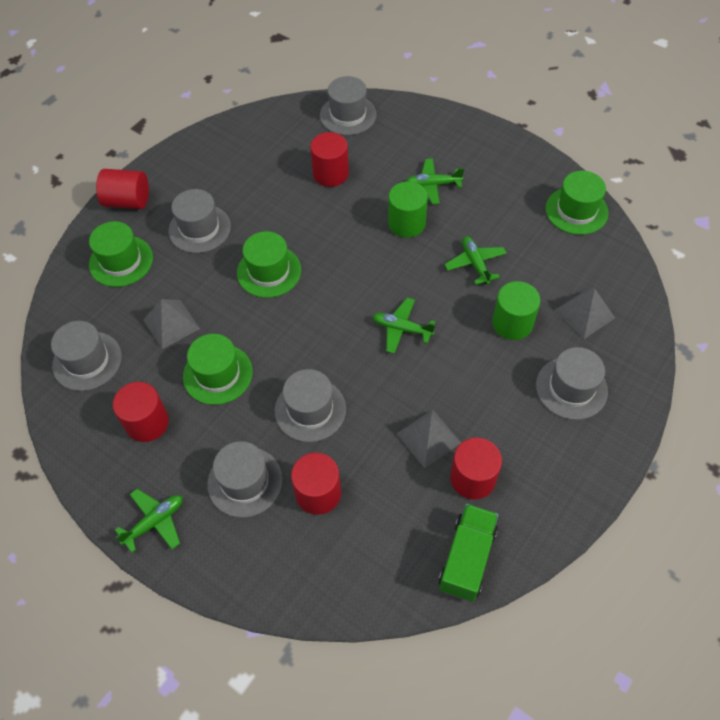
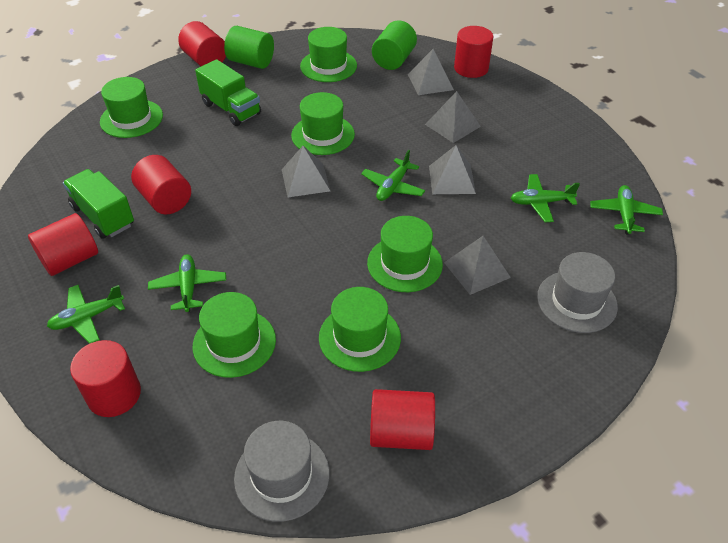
green hat: [89,221,153,287] [183,334,253,405] [237,231,301,298] [546,171,609,235] = 4 -> [100,77,163,138] [193,292,276,378] [291,92,355,155] [300,27,357,82] [319,287,401,372] [367,216,443,292] = 6
green plane: [115,489,183,553] [372,298,435,354] [406,158,464,204] [444,236,507,285] = 4 -> [47,285,125,344] [148,254,226,312] [361,150,425,201] [511,174,580,222] [590,185,663,235] = 5
green truck: [439,504,498,602] = 1 -> [63,169,134,239] [195,59,261,126] = 2
grey hat: [51,321,122,391] [169,189,231,253] [207,441,283,518] [275,369,346,442] [320,76,377,135] [536,347,608,420] = 6 -> [234,421,330,522] [537,252,618,333] = 2
grey pyramid: [143,299,200,349] [396,409,461,468] [554,289,615,339] = 3 -> [282,146,330,197] [408,49,454,95] [425,91,481,143] [429,145,476,194] [444,236,511,295] = 5
red cylinder: [96,169,149,209] [113,382,169,442] [291,453,341,515] [310,132,349,187] [450,437,502,500] = 5 -> [28,213,98,276] [70,340,141,417] [131,155,191,214] [178,21,226,66] [370,389,435,450] [454,26,493,78] = 6

